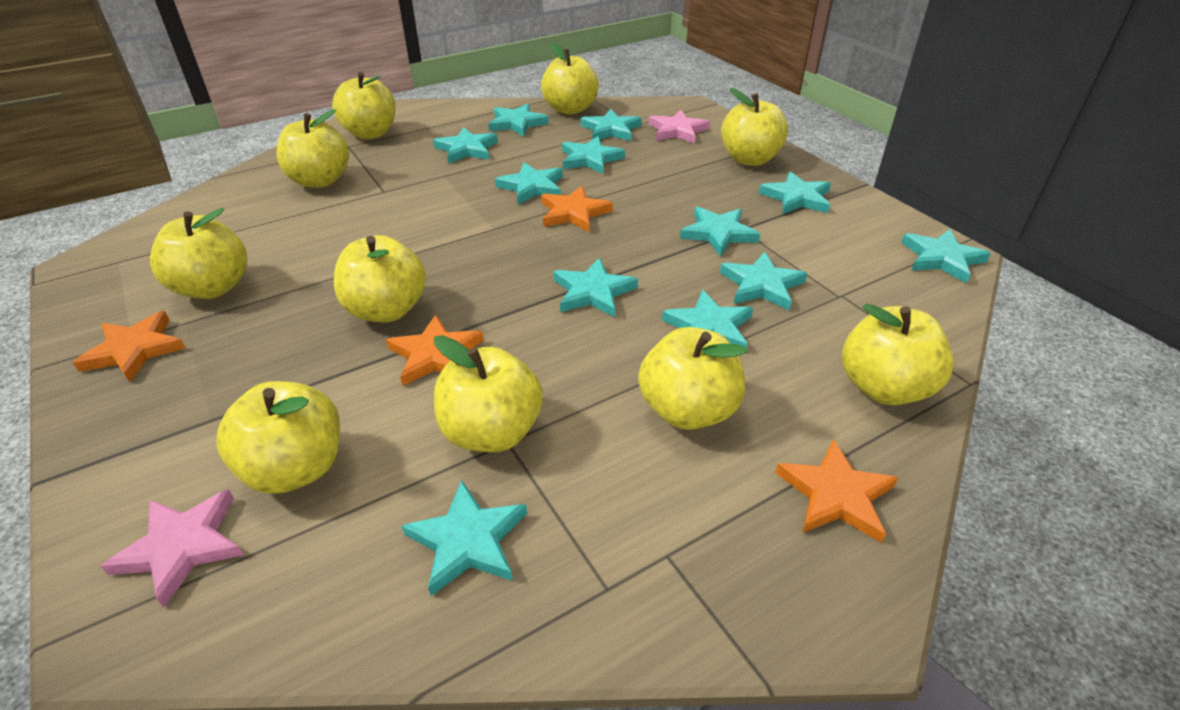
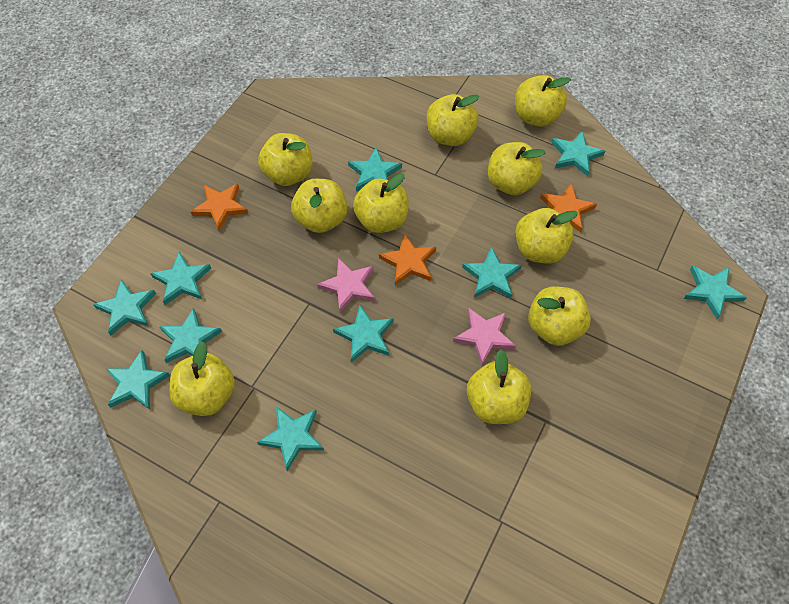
orange star: [72,311,186,383] [386,314,484,386] [541,186,613,232] [775,439,898,543] = 4 -> [191,183,248,231] [379,233,436,286] [540,183,597,232] = 3
turquoise star: [402,480,527,596] [433,127,498,164] [488,104,549,137] [495,162,563,205] [553,258,638,317] [562,136,625,174] [581,109,642,141] [662,290,753,349] [680,207,760,256] [720,252,808,310] [759,171,831,214] [901,229,991,284] = 12 -> [93,279,156,335] [106,350,170,410] [150,251,211,305] [159,308,222,363] [257,407,324,471] [333,305,394,362] [348,148,402,191] [462,246,522,298] [551,131,605,177] [684,265,747,319] = 10

